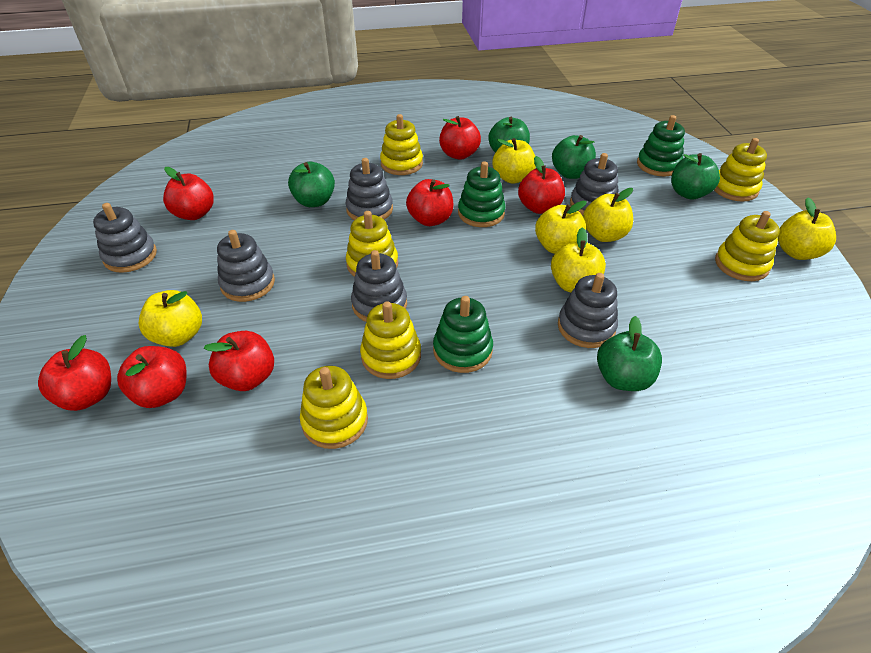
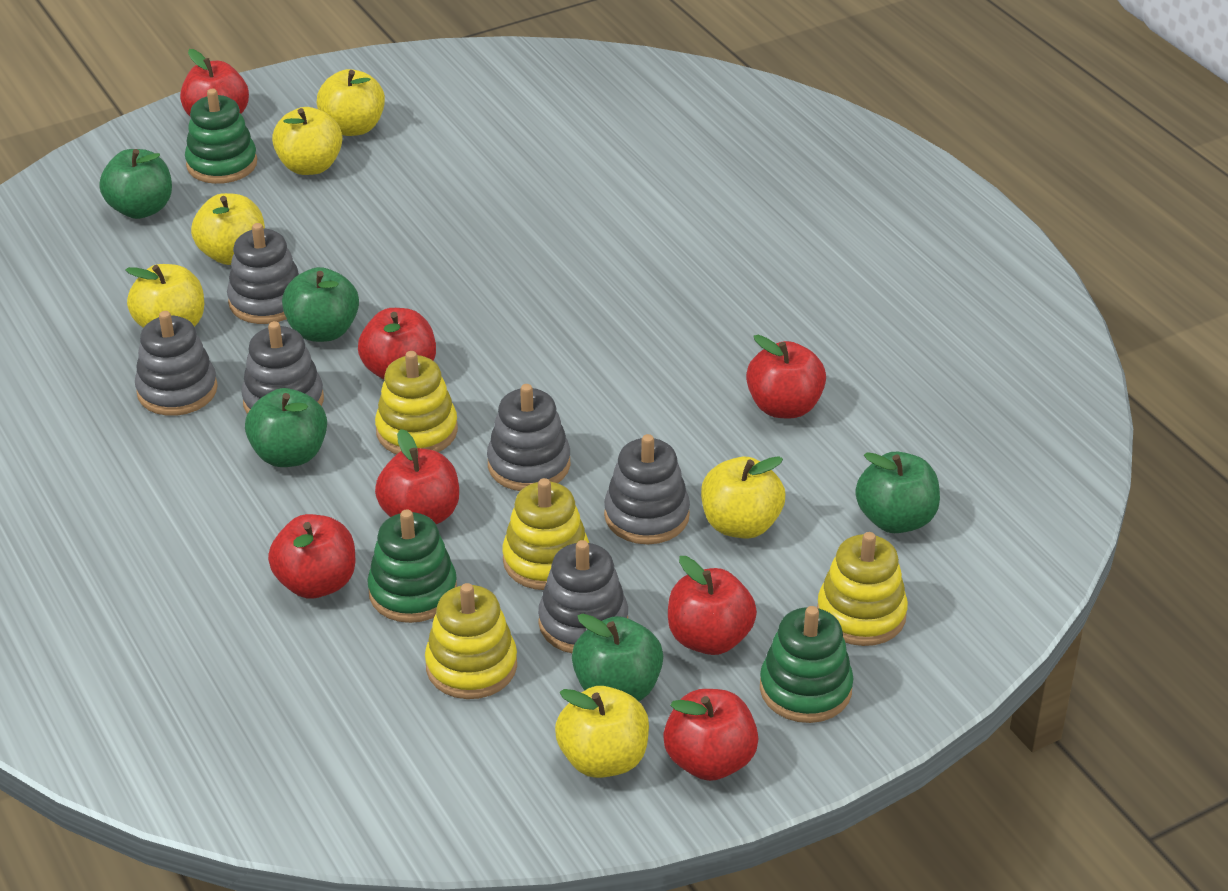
yellow stacking toy: [300,366,368,449] [346,211,398,277] [360,301,421,379] [380,114,423,175] [714,138,767,202] [715,211,780,281] = 6 -> [375,351,458,454] [425,583,517,699] [502,478,589,590] [817,532,908,646] = 4

